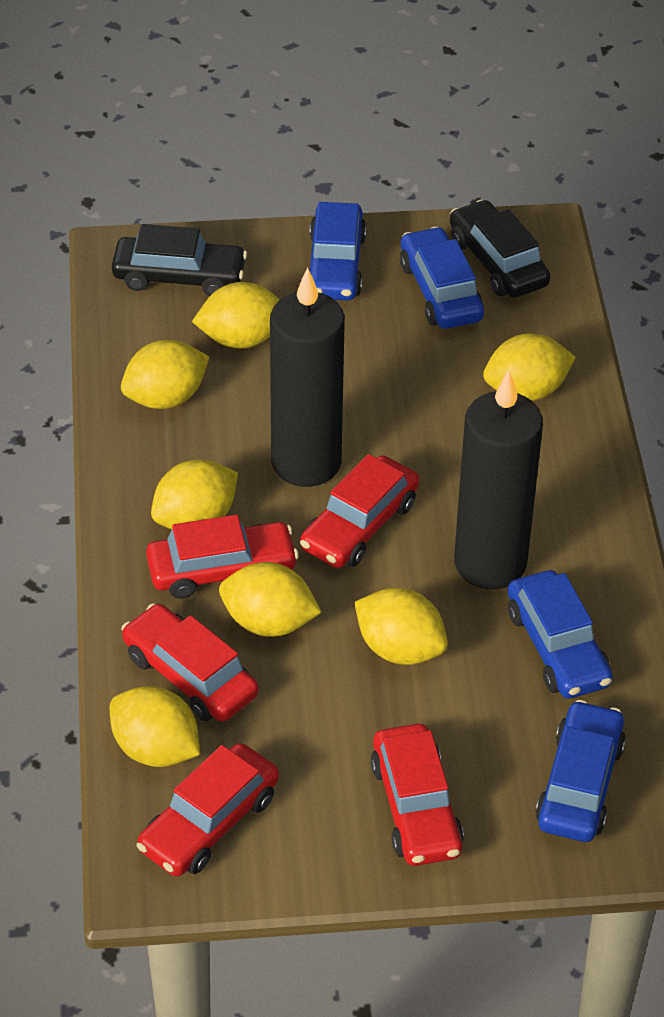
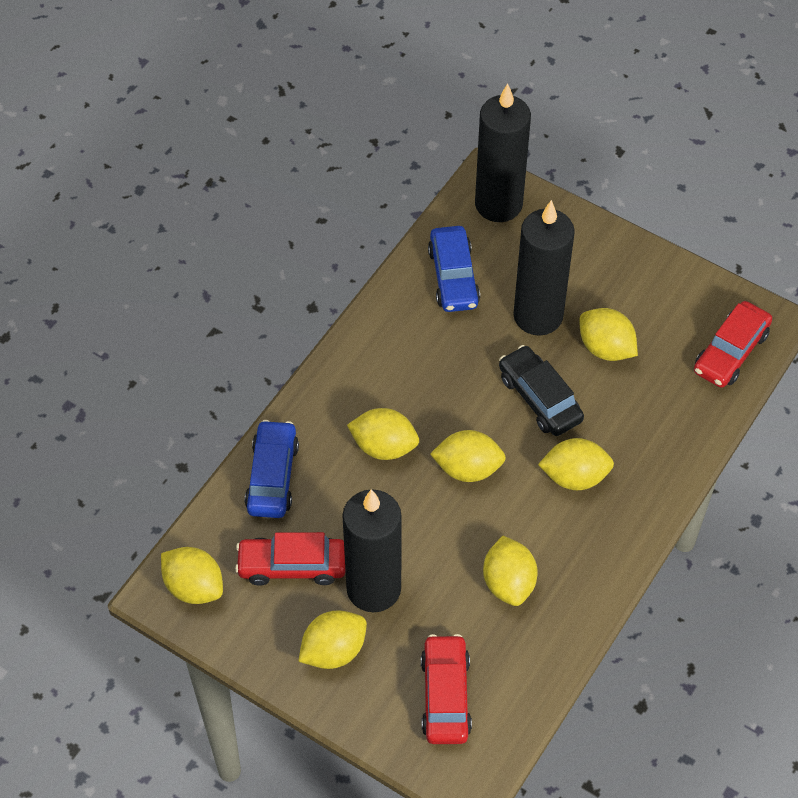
black candle: [270,267,345,487] [454,370,543,589] = 2 -> [342,489,402,613] [475,83,531,222] [513,200,575,336] = 3
black car: [112,224,247,296] [450,199,550,298] = 2 -> [499,345,584,436] = 1
blue car: [309,202,366,301] [400,226,484,329] [508,570,613,699] [535,700,626,842] = 4 -> [245,420,299,518] [428,226,480,312] = 2
red car: [121,603,259,722] [136,743,279,876] [146,515,299,599] [300,454,419,568] [371,724,464,866] = 5 -> [235,532,346,586] [421,634,472,744] [694,301,772,388] = 3

